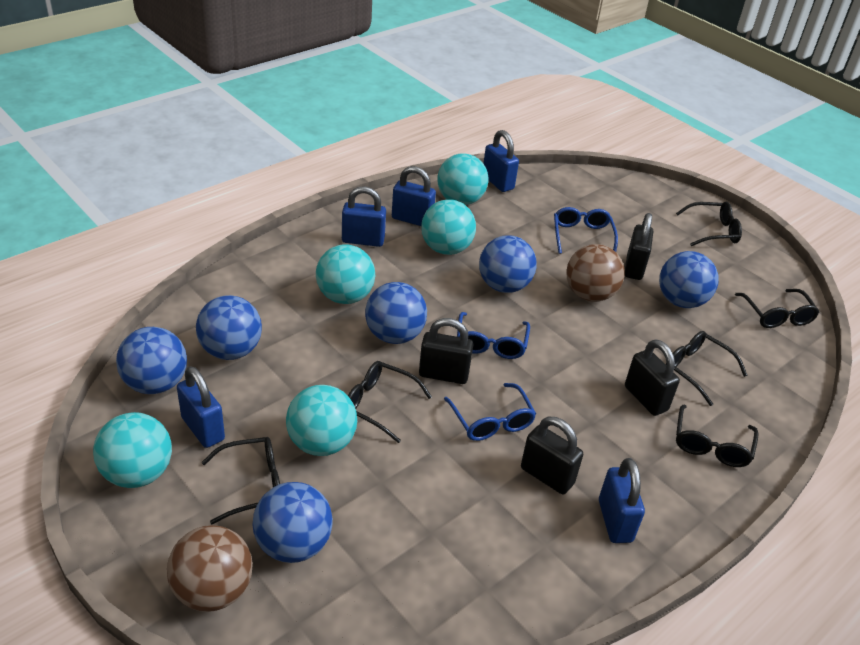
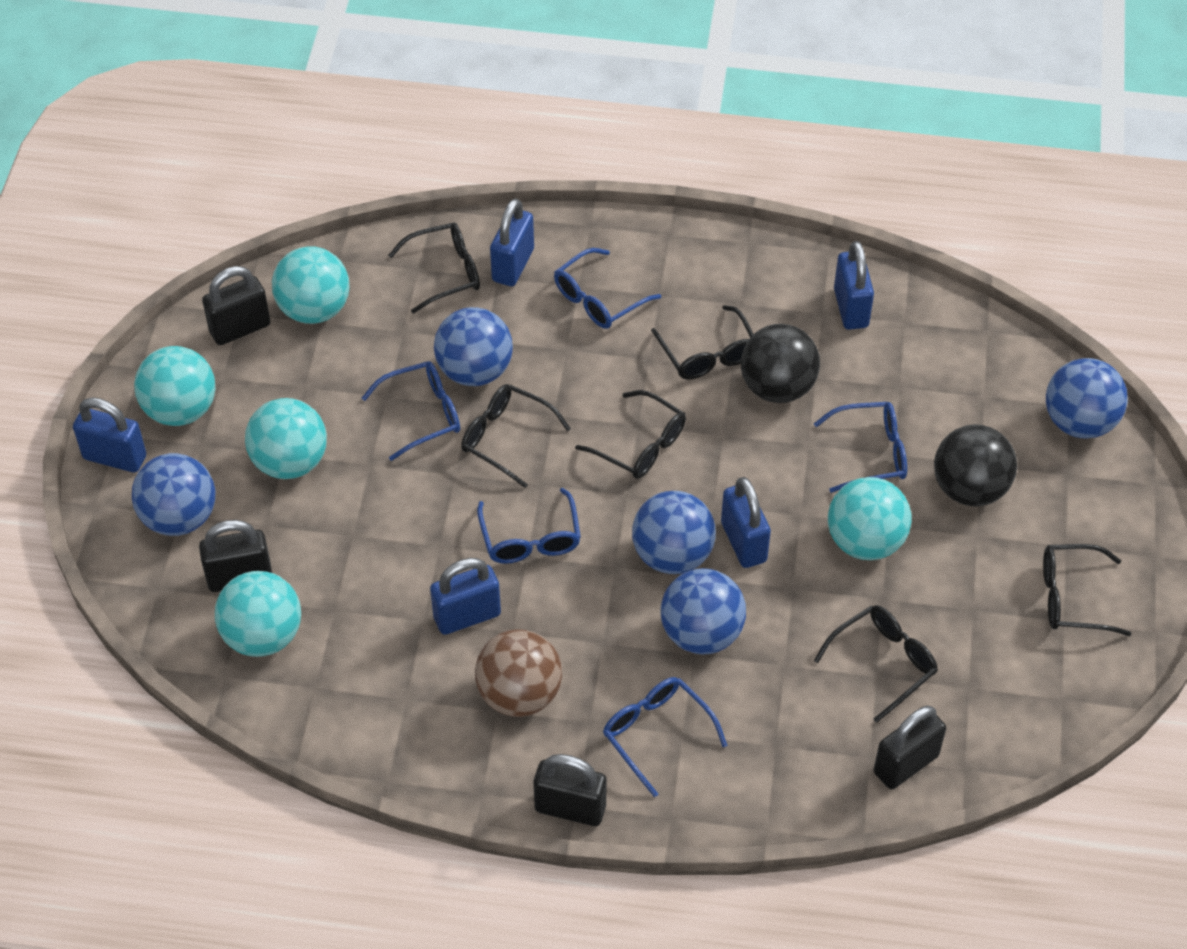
black ball: none = 0 -> [741,324,820,403] [934,424,1017,507] = 2
blue ball: [116,327,187,394] [196,295,262,360] [253,482,333,563] [365,282,427,344] [479,235,537,293] [659,251,718,308] = 6 -> [132,453,216,536] [434,307,513,386] [632,491,716,574] [660,568,746,655] [1046,358,1128,438] = 5
blue glasses: [444,383,536,441] [457,312,530,359] [554,207,618,254] = 3 -> [362,361,460,461] [477,488,581,564] [554,248,661,329] [603,677,727,797] [814,402,907,493] = 5
brown ball: [167,525,253,612] [566,244,625,302] = 2 -> [475,629,562,717] = 1

